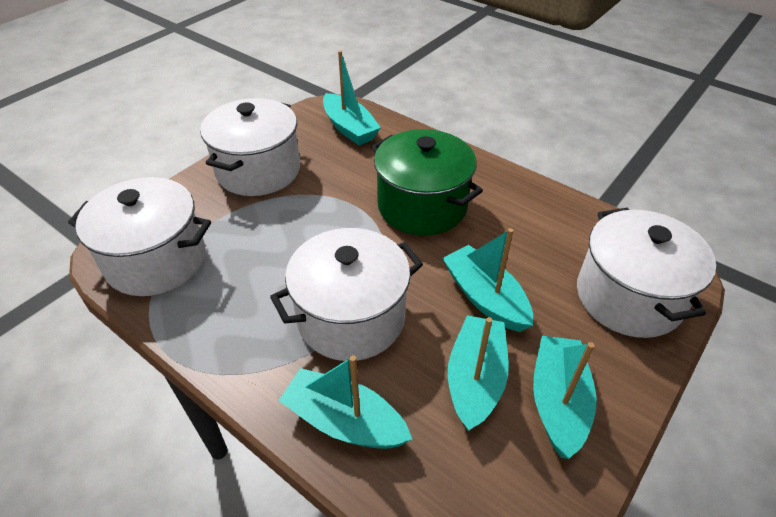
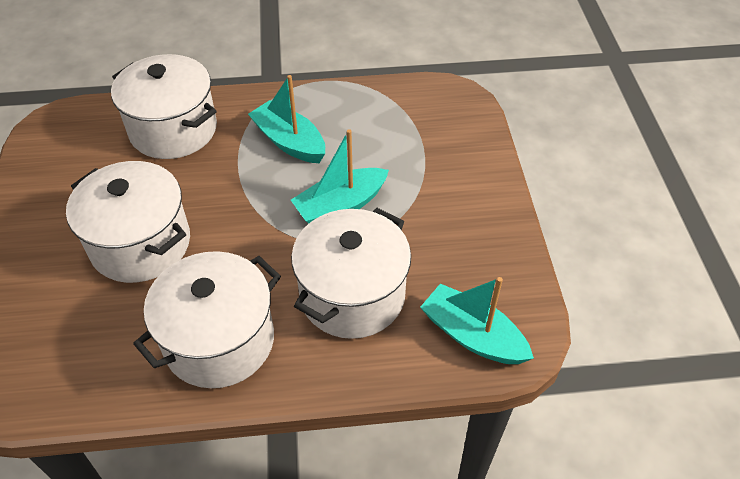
green pot: [371,129,483,236] = 1 -> none = 0
turquoise boat: [278,355,412,449] [323,50,381,145] [442,228,533,332] [448,315,509,431] [533,336,597,459] = 5 -> [248,75,325,163] [291,129,389,223] [420,277,534,364] = 3

